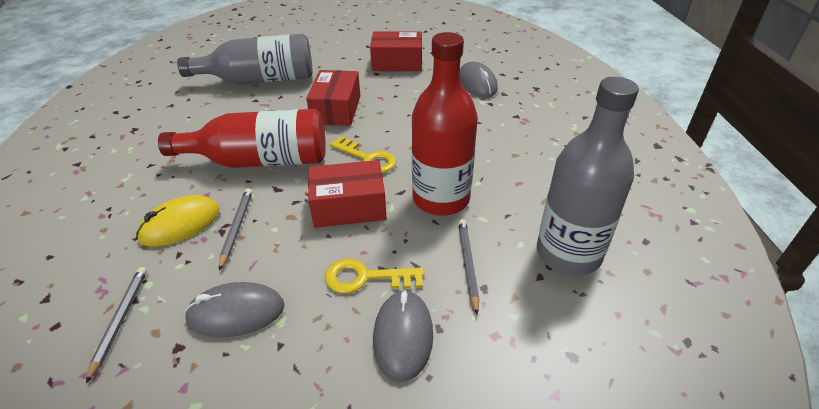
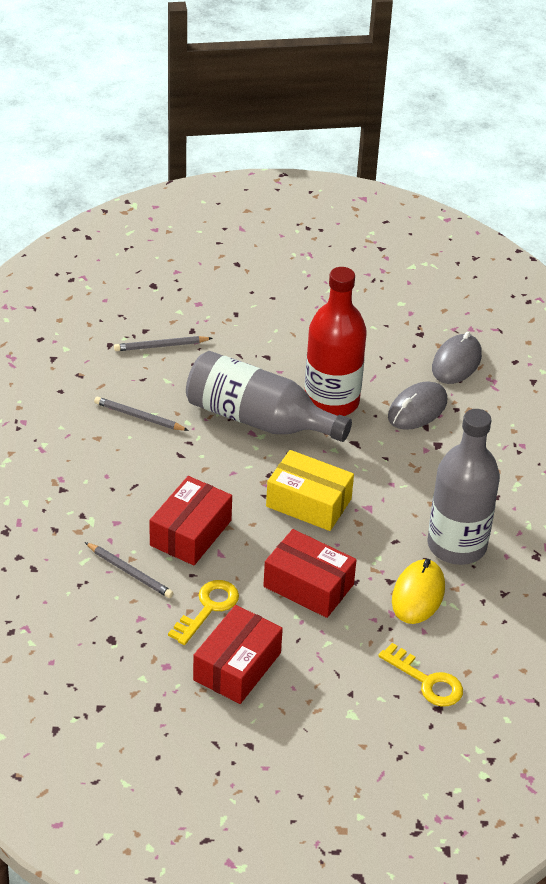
grey mouse: [184,282,285,337] [373,289,433,382] [460,62,498,98] = 3 -> [388,381,447,430] [432,332,482,384] = 2
red bottle: [158,109,326,168] [412,32,478,216] = 2 -> [305,267,367,416] = 1
yellow box: none = 0 -> [266,450,354,531] = 1

